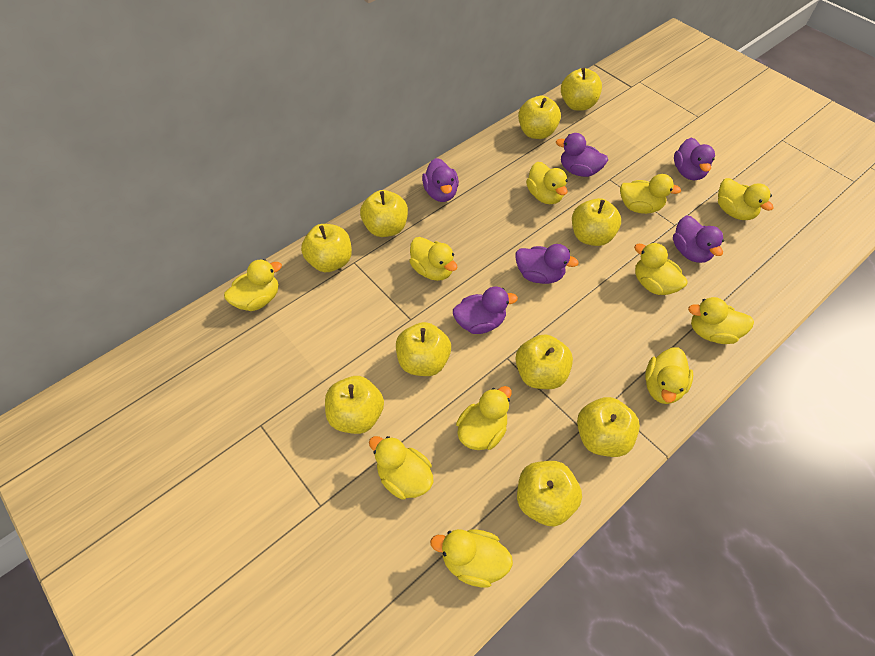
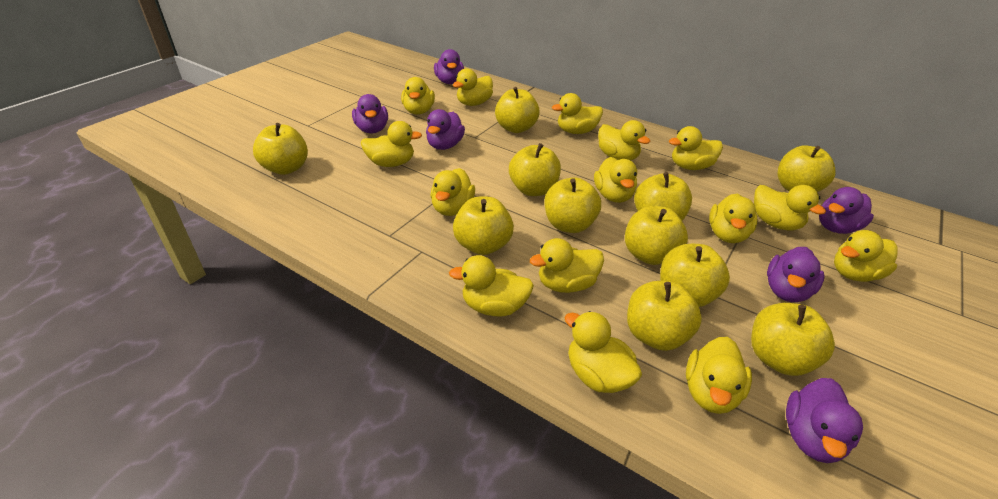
yellow apple: [301,224,352,272] [325,376,384,434] [360,190,408,237] [396,322,451,376] [515,334,573,389] [517,461,582,527] [518,96,561,139] [561,68,602,111] [572,198,621,246] [577,397,640,457] = 10 -> [253,123,308,175] [453,197,514,255] [495,87,540,133] [509,143,561,196] [544,177,601,233] [625,206,688,265] [627,281,702,351] [634,172,692,220] [660,244,730,307] [751,303,835,376] [778,145,836,192] = 11
yellow duck: [224,259,282,311] [369,436,433,500] [409,237,458,281] [430,529,513,587] [456,386,512,450] [526,162,568,204] [620,174,681,214] [634,242,688,295] [645,348,693,404] [688,297,754,344] [718,178,774,220] = 11 -> [361,121,422,167] [401,77,435,115] [430,168,475,216] [449,255,534,316] [453,68,493,106] [530,238,604,293] [552,93,603,134] [564,311,642,393] [594,157,637,203] [598,120,650,160] [669,126,723,170] [686,337,752,414] [709,194,758,243] [754,185,826,230] [834,230,898,282] = 15

